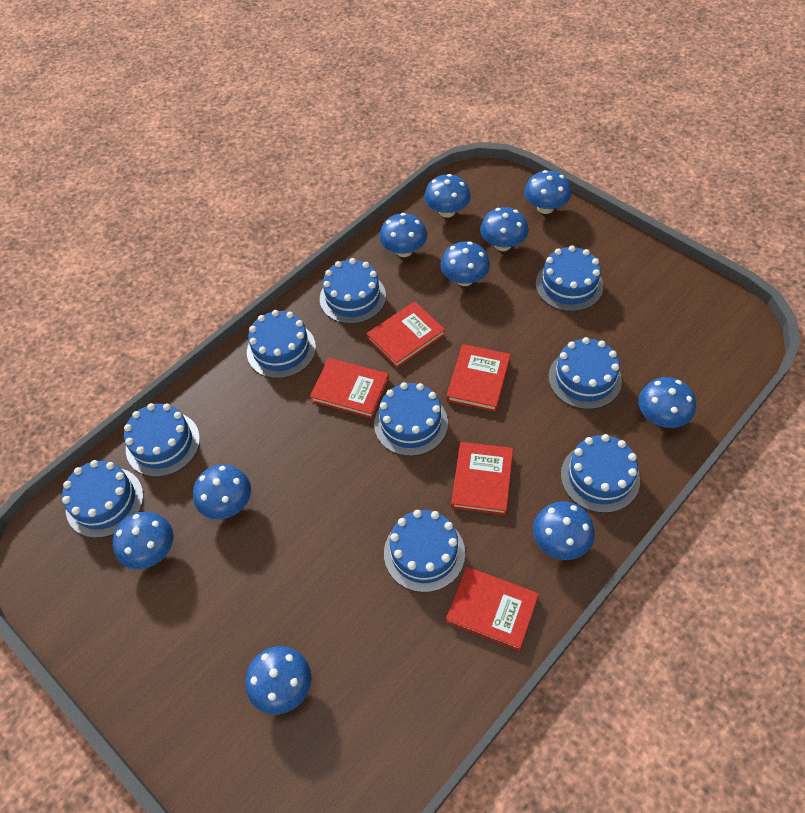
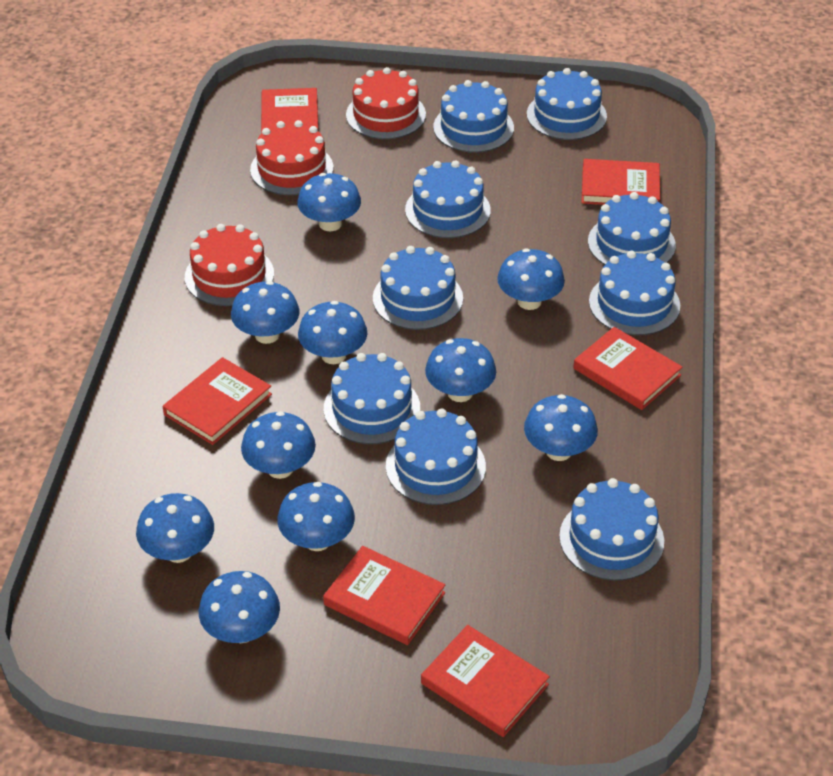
red book: [310,358,389,419] [366,302,445,368] [446,567,539,651] [447,344,511,412] [451,442,513,515] = 5 -> [163,357,272,445] [261,88,318,133] [323,546,445,645] [421,625,550,737] [573,327,683,410] [582,159,660,205] = 6
red cake: none = 0 -> [185,224,274,306] [250,120,333,195] [346,67,426,139] = 3

